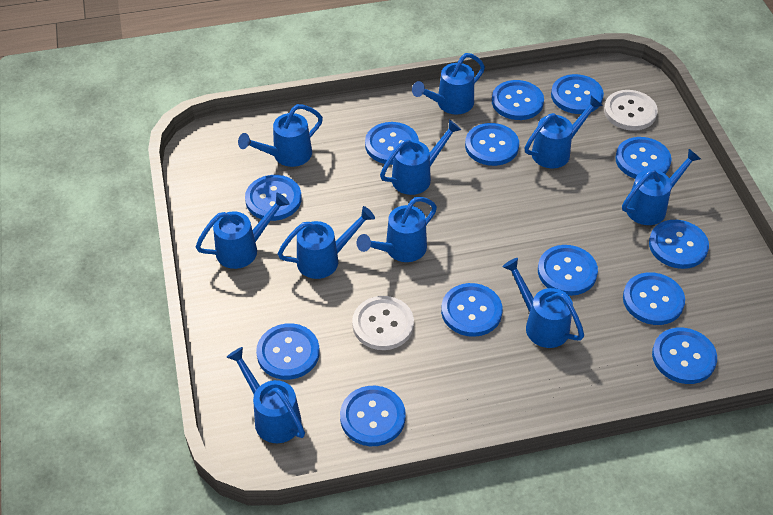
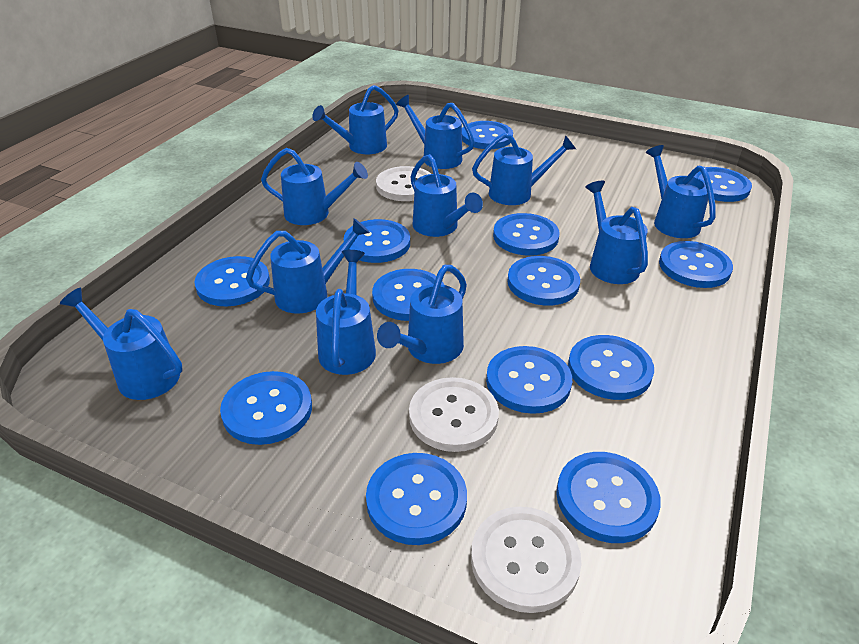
blue watering can: [196,193,290,269] [226,347,305,443] [238,104,323,167] [278,206,375,279] [357,197,437,262] [380,120,461,195] [412,53,485,115] [502,258,584,348] [524,96,603,168] [622,149,701,225] = 10 -> [60,288,183,400] [246,218,370,314] [261,148,368,225] [312,85,399,154] [316,250,376,375] [377,265,467,364] [396,95,475,169] [410,154,483,237] [472,133,576,205] [585,181,648,284] [646,145,716,238] = 11
white button: [352,296,414,350] [604,90,658,131] = 2 -> [376,166,431,201] [409,377,499,452] [471,507,581,613] = 3

